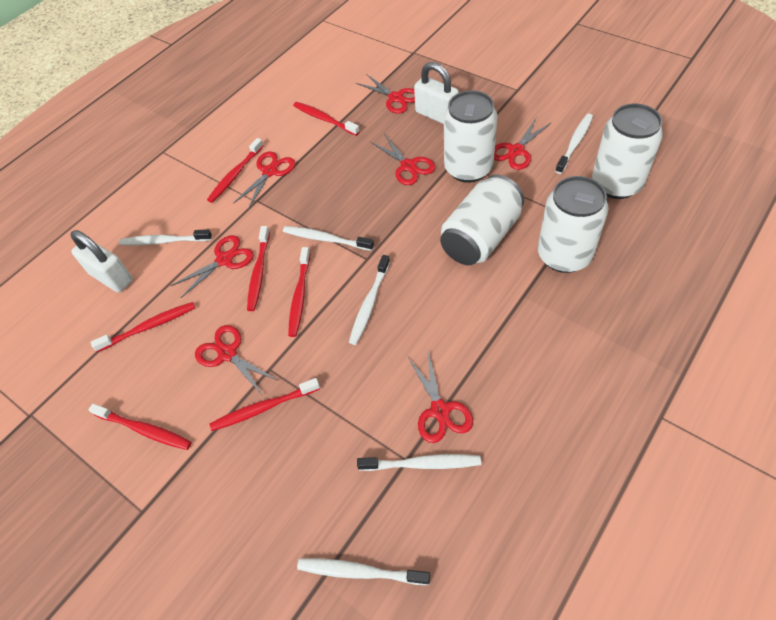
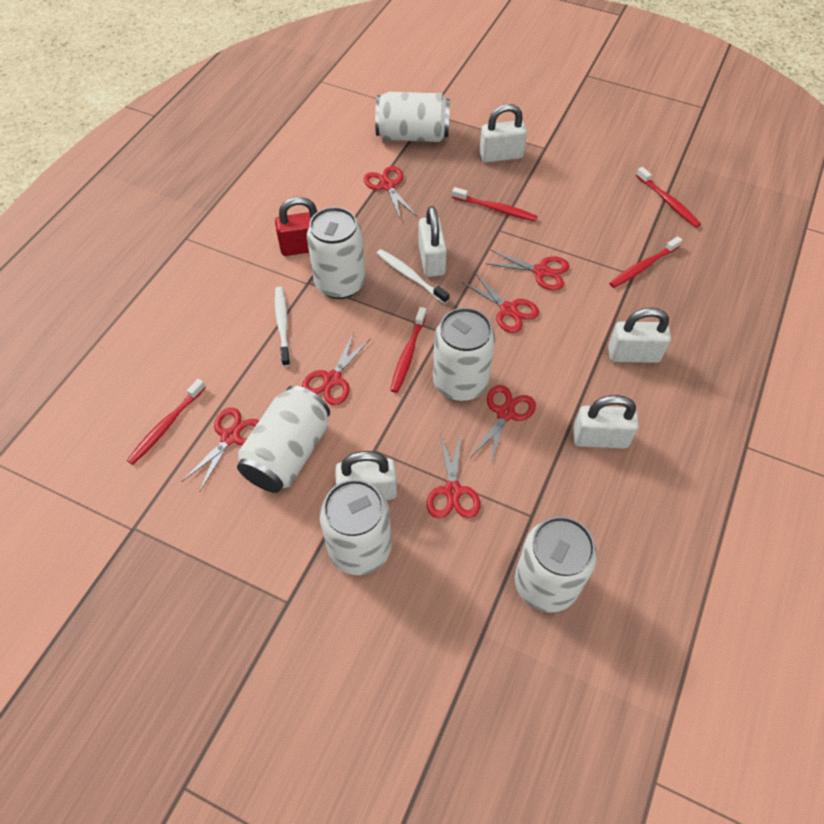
red padlock: none = 0 -> [275,197,318,256] = 1
red toothbrush: [89,404,192,450] [91,302,195,352] [207,138,264,203] [210,378,320,431] [247,226,270,311] [288,247,311,337] [293,102,360,136] = 7 -> [127,379,206,465] [390,307,427,393] [452,187,538,221] [609,236,682,288] [636,167,701,228] = 5
white can: [440,175,524,265] [444,90,497,183] [538,176,609,273] [592,103,663,199] = 4 -> [237,386,330,493] [307,207,365,299] [319,479,392,575] [375,92,450,142] [433,307,495,401] [515,516,597,612] = 6
white padlock: [71,230,133,293] [414,62,459,124] = 2 -> [335,451,397,500] [418,206,447,277] [479,104,527,163] [573,395,639,449] [608,308,671,363] = 5
white toothbrush: [119,229,212,246] [283,226,374,251] [297,558,430,585] [349,255,390,345] [357,454,481,471] [555,114,593,174] = 6 -> [275,286,291,367] [377,249,449,304] = 2

